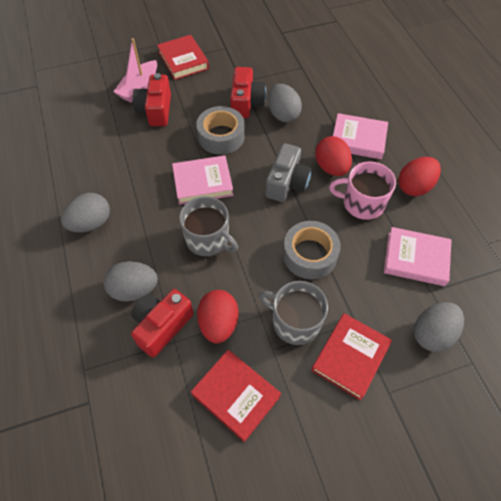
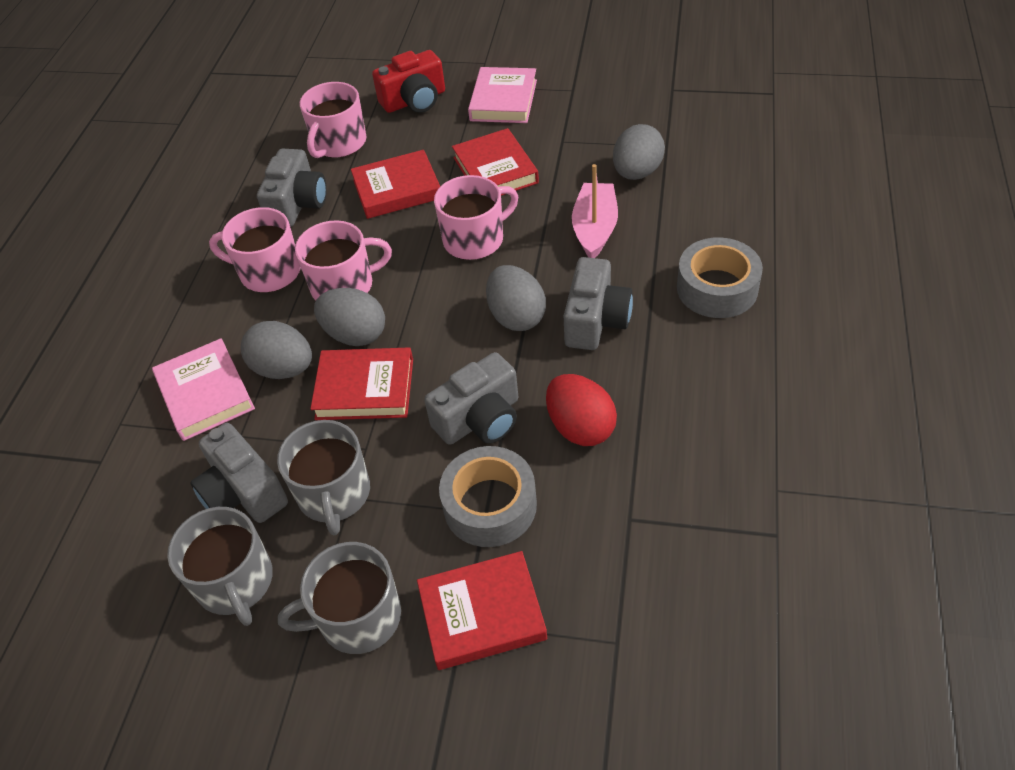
grey camera: [266,143,312,202] = 1 -> [190,423,288,523] [257,149,327,227] [424,352,518,445] [564,257,633,350] = 4
grey mug: [179,196,238,256] [258,281,328,345] = 2 -> [167,507,273,626] [277,420,370,535] [278,542,401,654] = 3
pink book: [172,155,233,205] [333,113,388,159] [384,227,451,286] = 3 -> [152,338,255,441] [468,67,537,123] = 2
pink mug: [329,161,396,220] = 1 -> [209,207,301,292] [295,220,392,300] [300,82,366,158] [434,175,518,260] = 4
red book: [157,35,209,80] [191,350,281,442] [311,313,392,400] = 3 -> [310,347,413,420] [351,150,440,219] [417,551,547,670] [452,128,539,196] = 4
red camera: [131,289,194,357] [133,73,171,126] [230,67,266,118] = 3 -> [372,50,445,113] = 1
red egg: [197,290,238,343] [315,136,352,176] [398,157,441,196] = 3 -> [546,374,617,446] = 1

